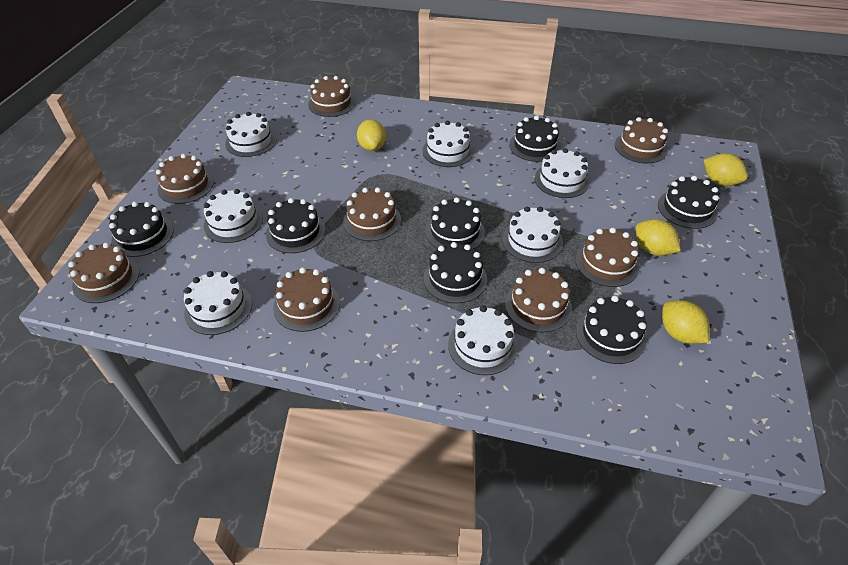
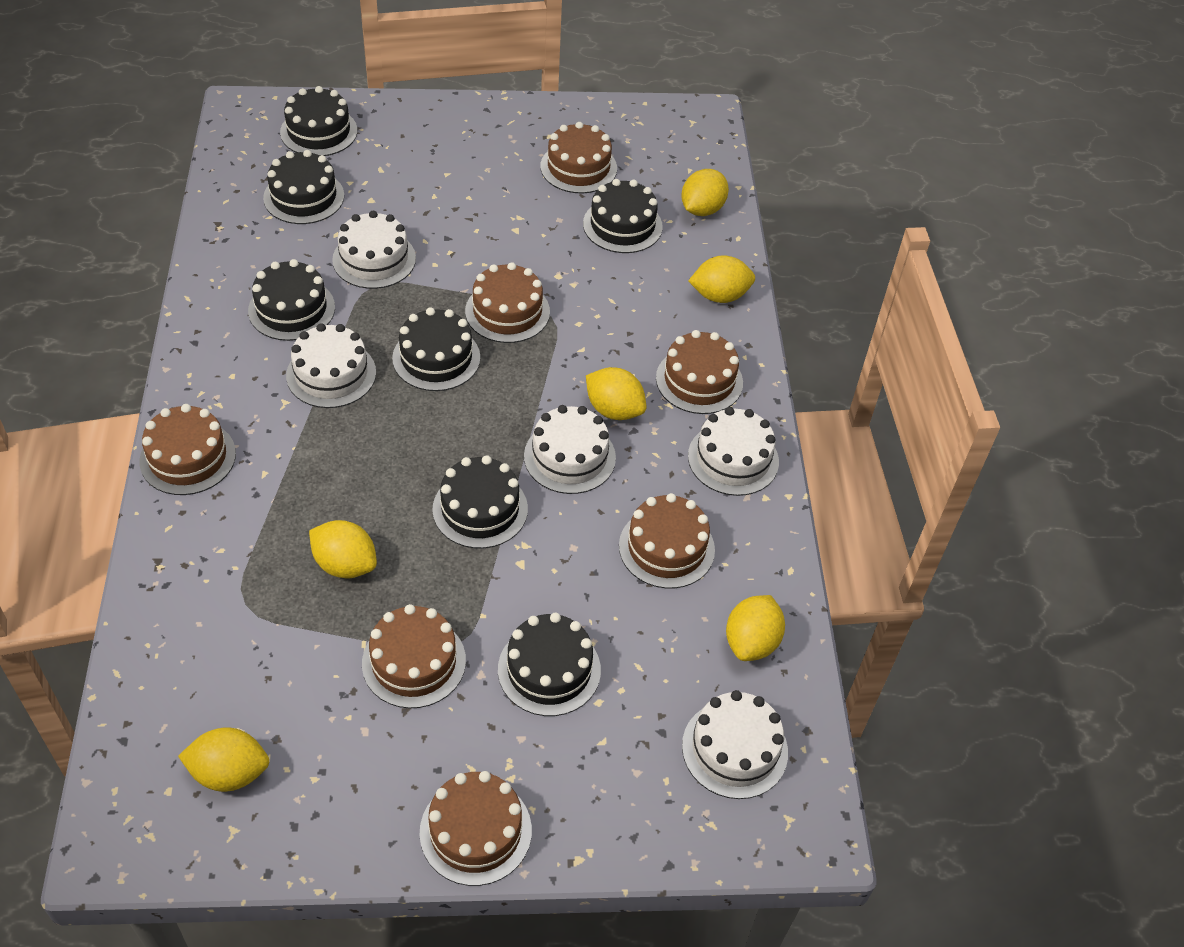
brown cake: [68,242,140,303] [156,154,214,204] [273,267,340,332] [308,76,355,117] [343,187,401,241] [505,268,572,332] [575,228,639,287] [615,117,668,163] = 8 -> [140,404,236,495] [362,604,466,708] [419,771,532,886] [465,262,550,343] [541,122,617,193] [619,493,715,588] [656,330,743,414] = 7
white cake: [184,271,252,335] [204,189,263,243] [225,112,277,157] [422,121,474,167] [448,306,518,375] [502,207,563,263] [535,148,590,198] = 7 -> [286,323,376,408] [332,211,416,289] [524,405,616,494] [682,690,788,799] [688,407,779,496] = 5
yellow lemon: [357,119,386,151] [635,219,681,256] [662,300,710,344] [704,153,748,186] = 4 -> [178,727,269,792] [309,520,377,578] [586,367,646,420] [681,169,729,216] [688,255,755,303] [726,595,785,661] = 6

